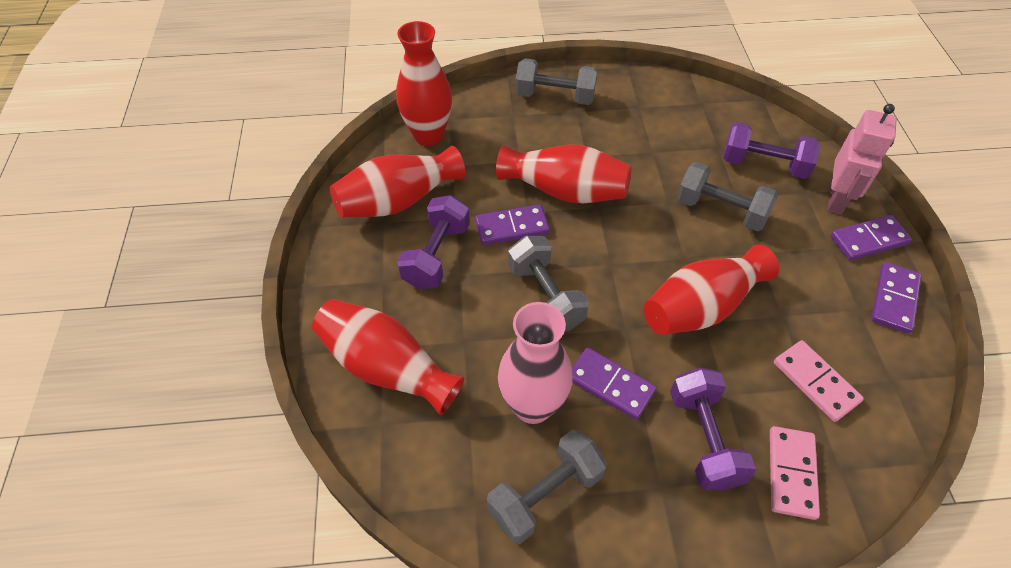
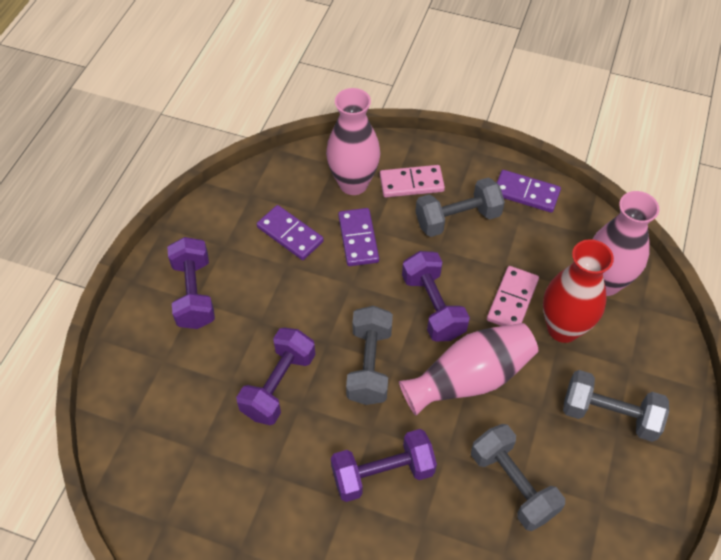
pink robot: [827,104,897,214] = 1 -> none = 0
pink vase: [498,302,573,424] = 1 -> [326,88,380,195] [399,323,538,416] [592,191,659,296] = 3
purple domino: [475,204,550,245] [572,347,656,420] [830,215,912,261] [871,262,921,334] = 4 -> [257,205,324,260] [338,208,379,266] [497,170,561,213] = 3
purple dumbbell: [397,195,470,289] [670,368,756,491] [723,122,821,179] = 3 -> [167,237,215,329] [236,328,315,425] [331,429,437,502] [402,251,470,341] = 4
red vase: [312,299,464,415] [330,146,465,218] [396,21,452,146] [496,144,631,203] [644,244,779,335] = 5 -> [543,239,614,343] = 1

